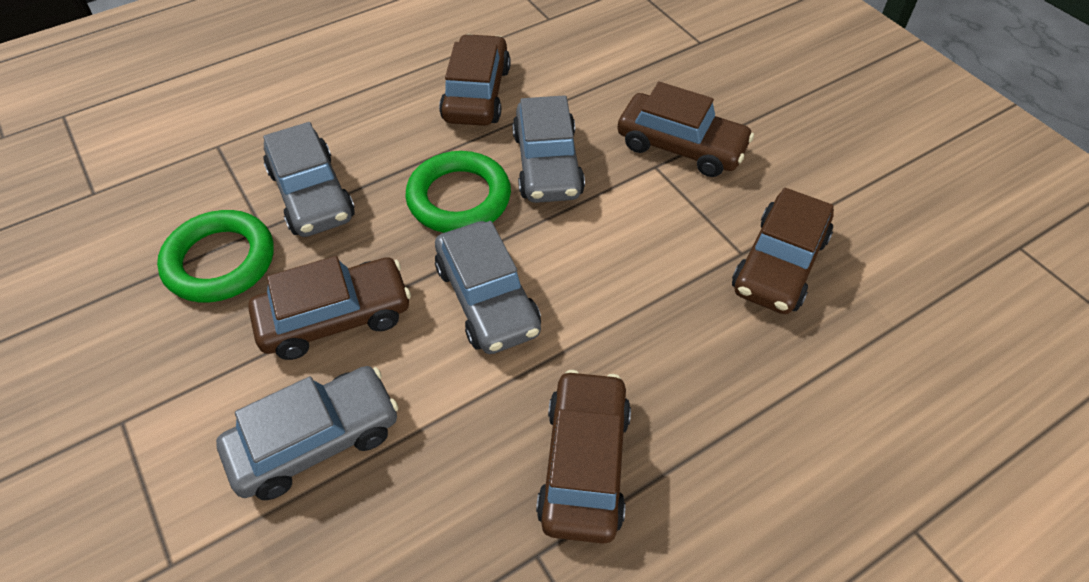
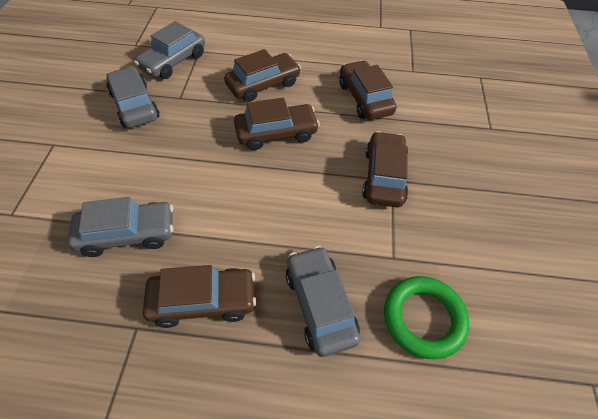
green ring: [157,210,274,302] [406,151,511,233] = 2 -> [384,276,469,359] = 1

